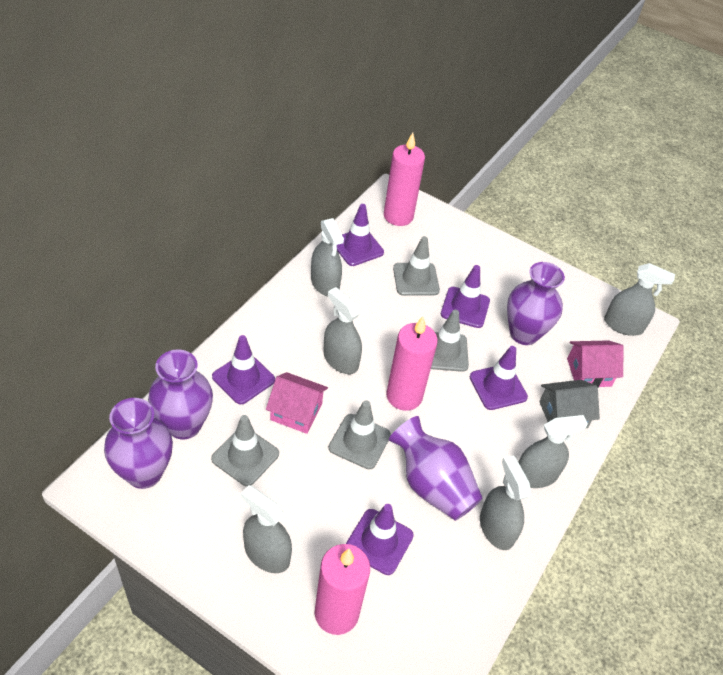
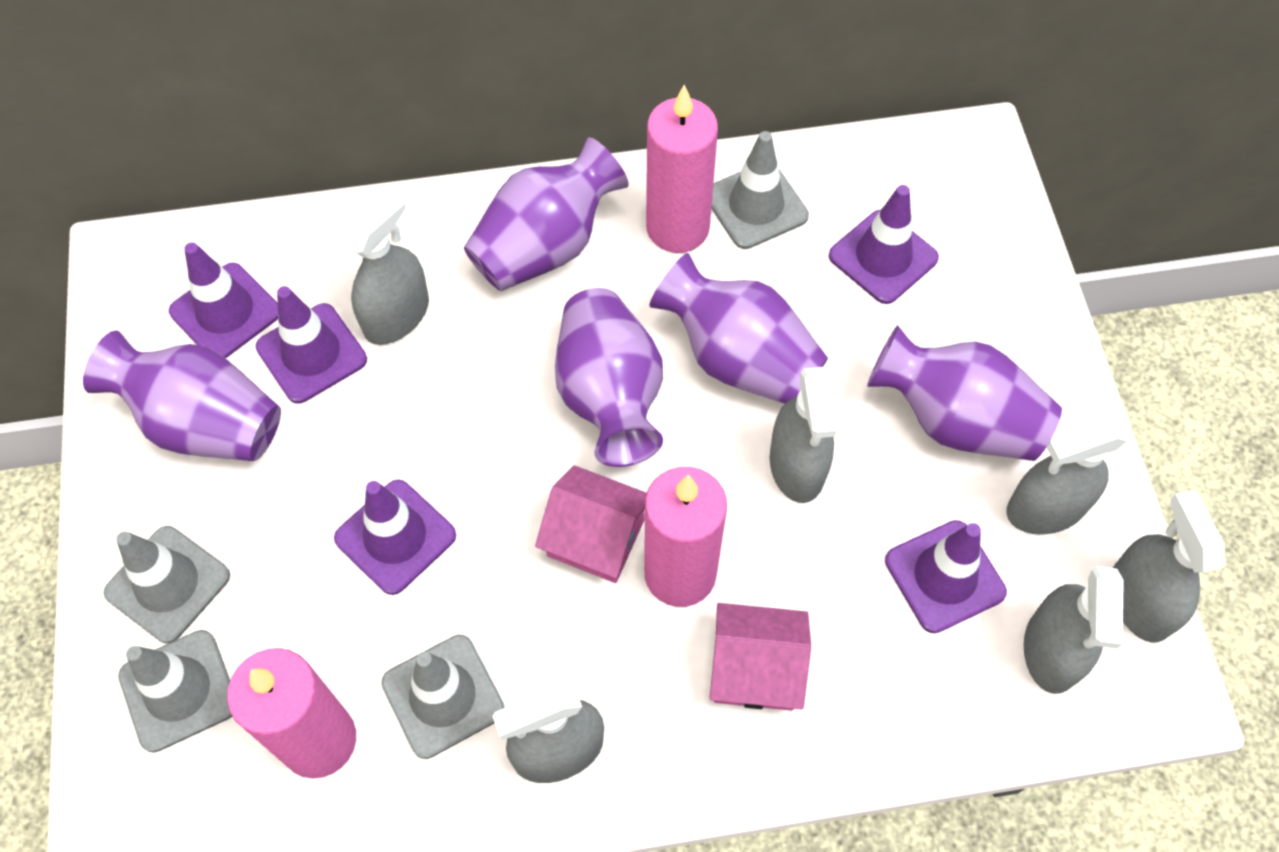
grey house: [539,380,600,428] = 1 -> none = 0
purple vase: [104,398,173,489] [148,349,213,439] [389,416,483,521] [507,262,565,345] = 4 -> [83,331,281,461] [464,137,629,291] [555,288,663,467] [649,253,828,404] [867,325,1062,461] = 5

